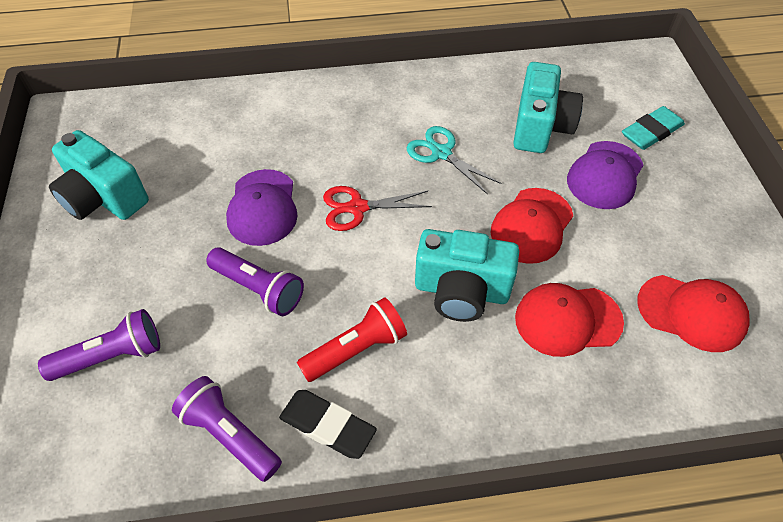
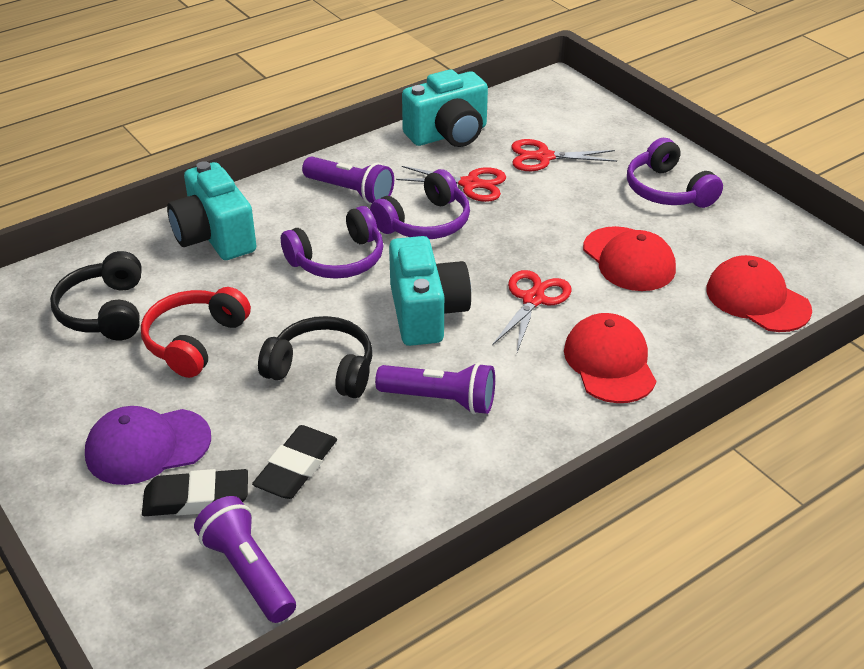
black eraser: [279,390,377,459] = 1 -> [142,469,248,516] [252,425,337,499] = 2
black headphones: none = 0 -> [50,251,142,340] [258,316,372,398] = 2
purple cap: [226,169,298,246] [567,141,643,209] = 2 -> [85,406,211,485] = 1
purple headphones: none = 0 -> [281,206,383,279] [370,169,470,239] [627,138,723,208] = 3
red flashlight: [297,297,407,382] = 1 -> none = 0
red headphones: none = 0 -> [141,287,251,378] = 1
red scissors: [323,186,432,231] = 1 -> [396,166,506,202] [492,270,572,352] [511,139,617,171] = 3
turquoise eraser: [622,106,685,150] = 1 -> none = 0
turquoise scissors: [406,126,502,195] = 1 -> none = 0

